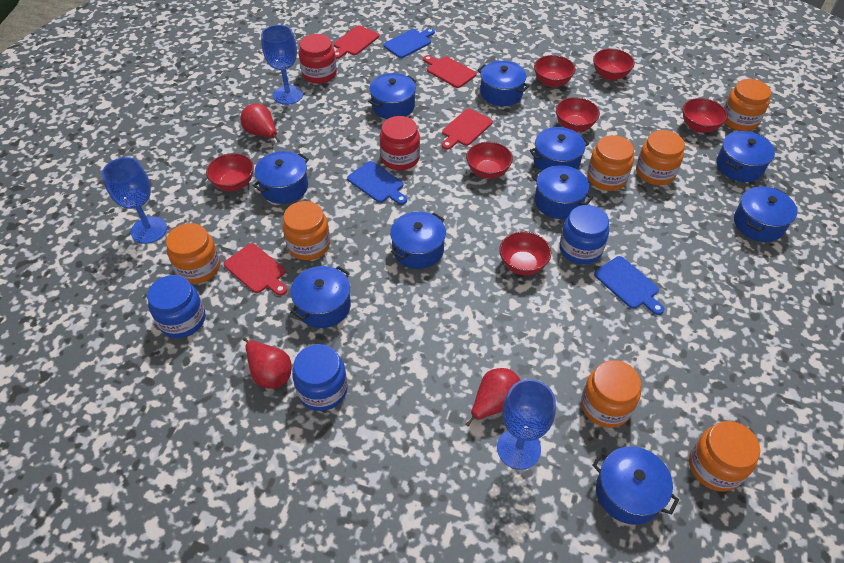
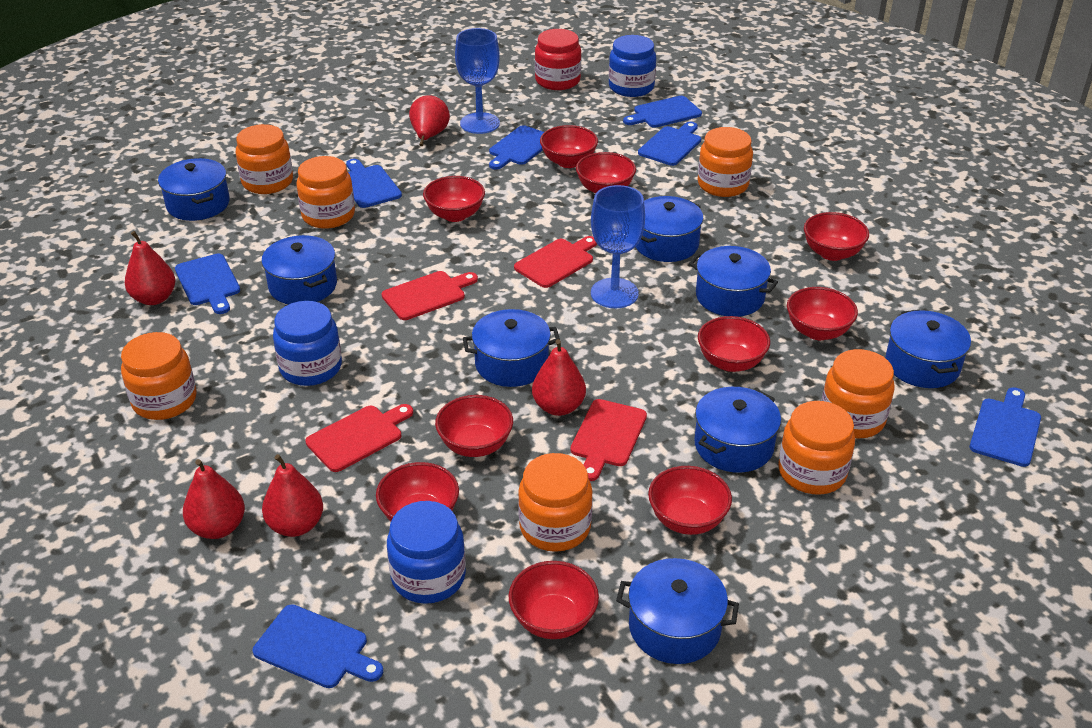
blue cutting board: [347,161,407,205] [383,28,435,58] [594,256,664,315] = 3 -> [175,254,240,314] [253,604,383,688] [346,159,402,208] [489,125,544,170] [623,96,702,128] [638,122,701,166] [970,387,1041,467] = 7
blue goblet: [102,157,167,244] [261,25,303,105] [497,379,556,470] = 3 -> [455,28,500,134] [591,185,645,308] = 2
blue pot: [253,151,309,204] [291,266,351,328] [368,73,417,119] [390,211,446,269] [477,61,529,106] [530,127,589,171] [532,165,593,219] [593,446,679,525] [716,131,775,182] [734,187,797,242] = 10 -> [158,158,230,221] [261,235,337,304] [463,309,560,387] [616,558,739,664] [636,196,703,262] [689,246,778,317] [694,387,781,473] [885,310,971,388] = 8
red bowl: [206,153,254,191] [466,142,513,179] [499,231,551,275] [534,55,575,87] [556,97,600,132] [593,49,635,81] [683,98,728,133] = 7 -> [376,462,459,521] [423,176,485,222] [435,395,513,457] [508,561,599,639] [540,125,598,168] [576,152,636,194] [648,466,732,535] [698,316,770,372] [787,287,858,340] [804,212,869,261] = 10
red jar: [299,34,337,84] [380,116,420,170] = 2 -> [535,29,581,90] = 1
red pear: [241,104,280,142] [243,337,292,388] [465,368,521,427] = 3 -> [125,231,176,305] [183,459,245,539] [262,454,323,537] [409,95,450,146] [532,339,586,416] = 5

